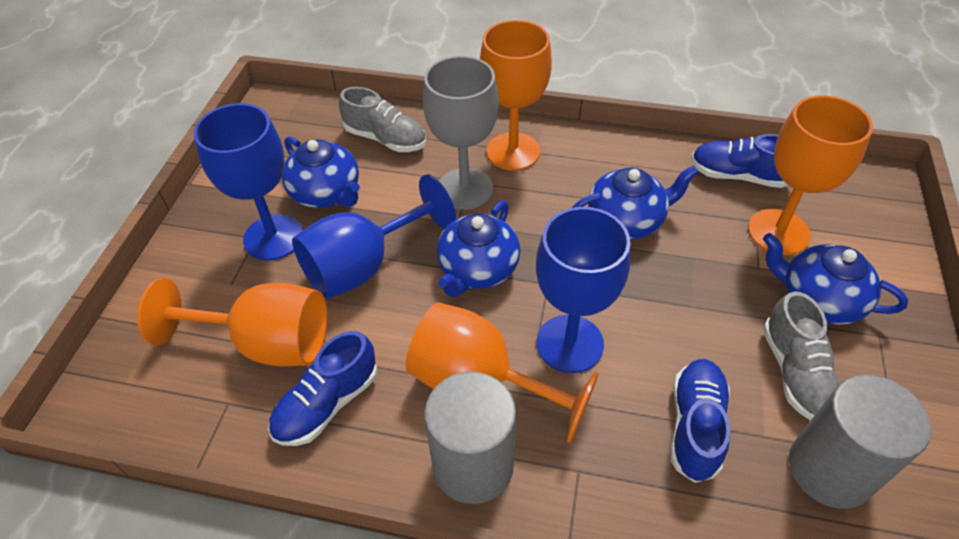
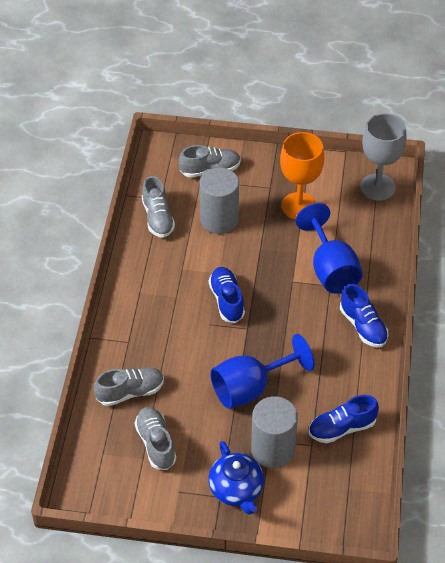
blue goblet: [194,103,303,260] [292,174,456,300] [536,207,631,373] = 3 -> [210,334,315,409] [295,203,363,293] = 2
blue teapot: [282,136,360,208] [437,200,520,297] [572,165,699,239] [763,233,908,325] = 4 -> [208,441,264,515] = 1
grey shoe: [339,87,426,152] [763,291,840,420] = 2 -> [94,368,164,406] [135,407,176,470] [142,176,175,238] [179,145,241,178] = 4
orange goblet: [137,278,327,366] [406,303,599,443] [480,20,552,171] [748,95,873,255] = 4 -> [280,132,324,219] = 1

